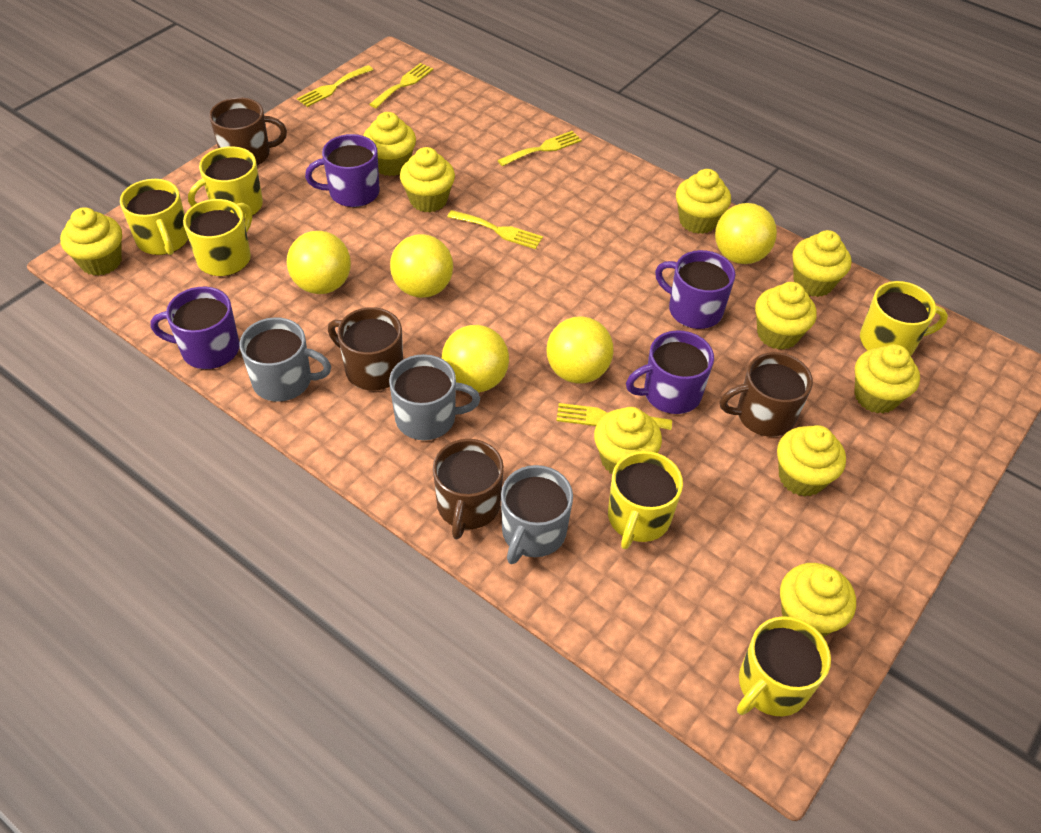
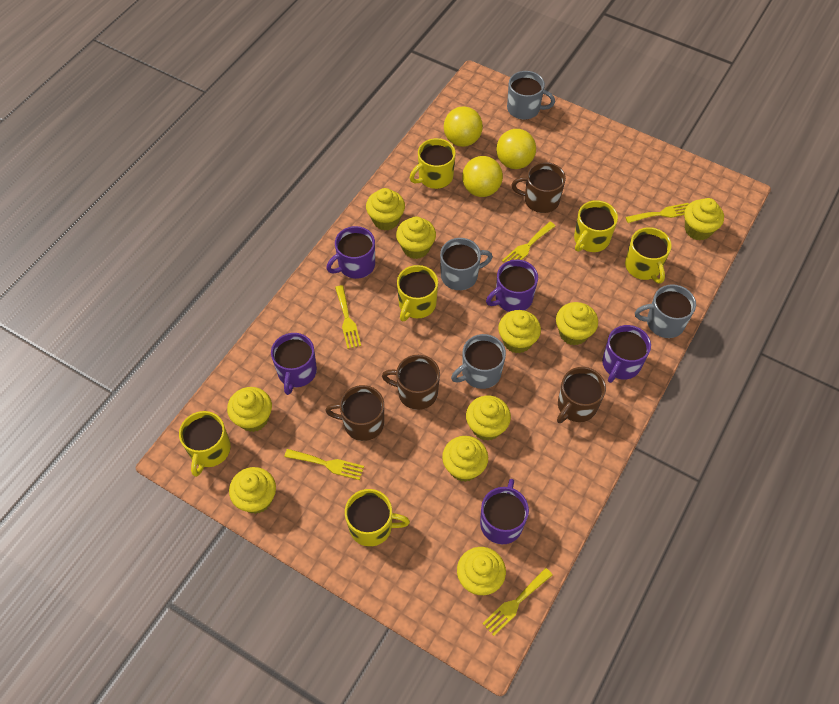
grey mug: [239,317,331,402] [389,354,480,440] [501,465,573,564] = 3 -> [440,238,493,290] [451,334,506,389] [507,71,555,120] [635,284,696,338] = 4
purple mug: [150,287,240,369] [305,134,380,207] [626,330,714,414] [655,250,735,329] = 4 -> [271,333,317,395] [326,226,375,279] [480,479,529,544] [486,260,538,312] [602,325,651,383] = 5
yellow ball: [287,231,351,294] [390,234,453,298] [442,325,509,393] [546,316,614,384] [715,203,777,264] = 5 -> [444,106,483,147] [462,156,503,197] [496,129,536,169] = 3

